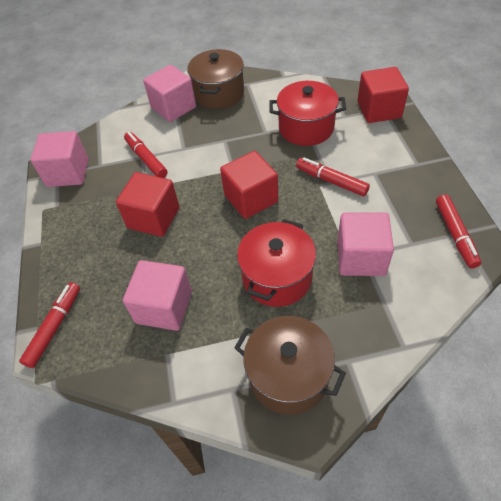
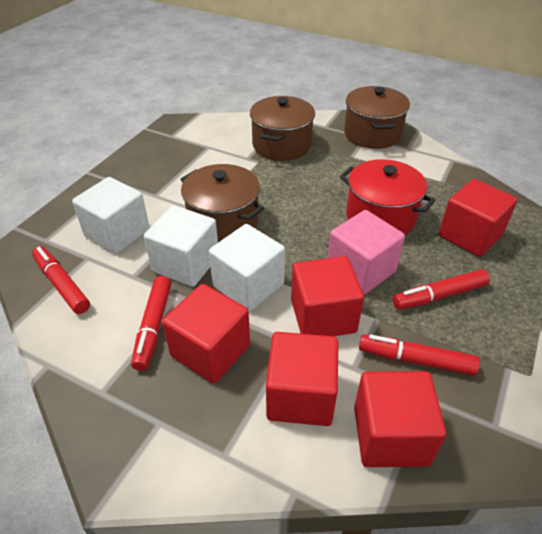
brown pot: [187,49,244,109] [234,316,346,415] = 2 -> [181,164,264,242] [250,96,315,161] [344,86,410,149] = 3
pink cube: [30,131,89,187] [123,260,192,331] [143,65,196,122] [337,213,394,276] = 4 -> [328,210,405,294] = 1
red cube: [116,172,179,237] [220,151,278,219] [357,67,409,123] = 3 -> [162,284,250,384] [266,332,338,426] [291,256,364,336] [354,371,446,467] [439,179,518,257] = 5
red pot: [237,219,316,307] [269,81,346,146] = 2 -> [340,159,435,234] = 1
white cube: none = 0 -> [72,177,150,254] [144,206,218,287] [209,224,285,311] = 3

